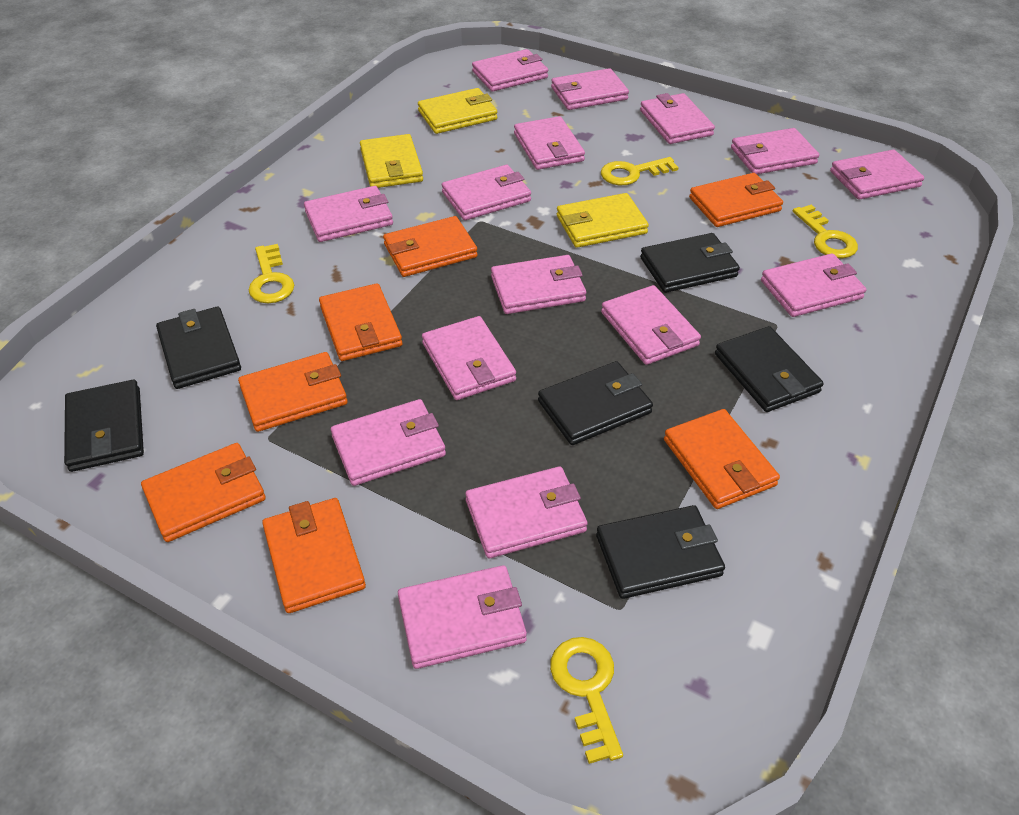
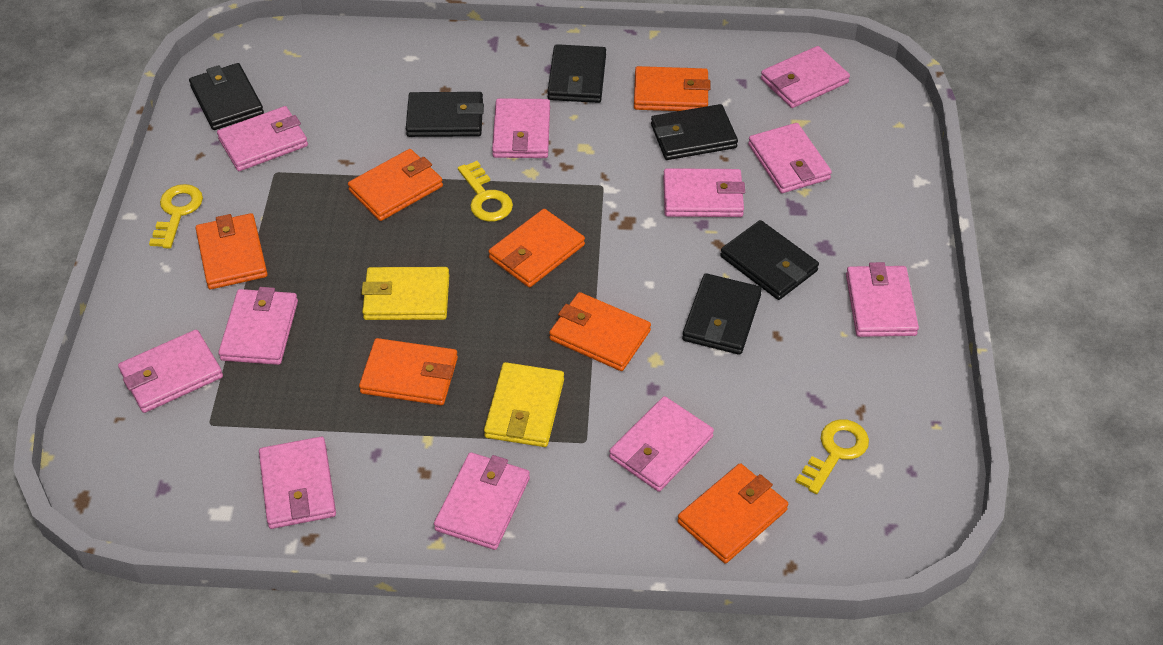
pink wallet: [304,186,393,242] [331,399,446,486] [398,565,527,669] [422,316,516,400] [442,165,531,220] [465,466,588,558] [472,49,548,92] [491,255,586,314] [514,116,585,170] [551,68,629,110] [601,285,701,365] [640,93,715,144] [731,128,819,174] [761,253,866,317] [830,150,924,200] = 15 -> [118,329,223,413] [217,106,308,171] [218,287,298,365] [259,437,336,529] [434,452,530,550] [492,98,550,158] [609,396,714,492] [663,168,745,217] [748,123,832,193] [761,46,850,108] [846,262,919,337] = 11
yellow key: [249,244,294,303] [550,637,623,764] [601,157,679,185] [793,205,858,258] = 4 -> [149,184,203,249] [458,161,513,222] [795,419,869,494] = 3
yellow wallet: [360,134,423,188] [418,88,497,134] [557,193,649,248] = 3 -> [361,267,449,320] [484,362,564,447] = 2

